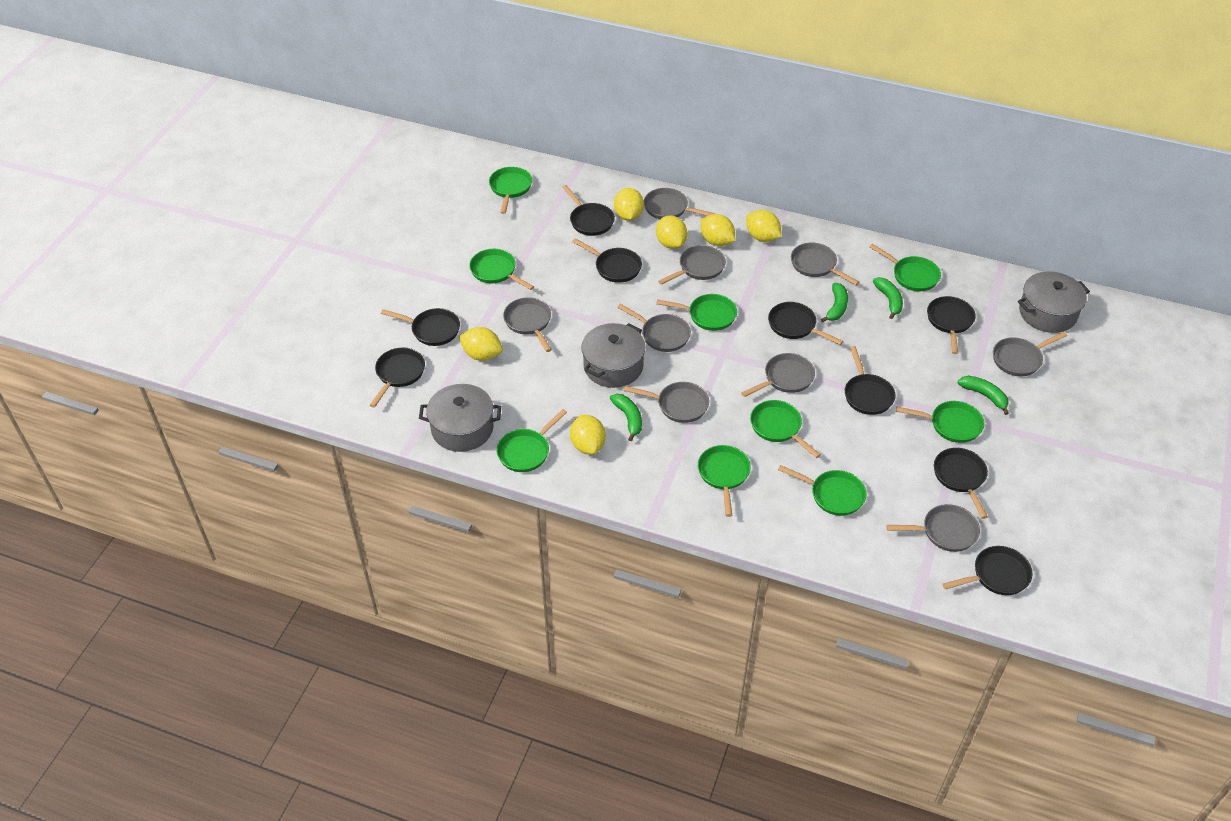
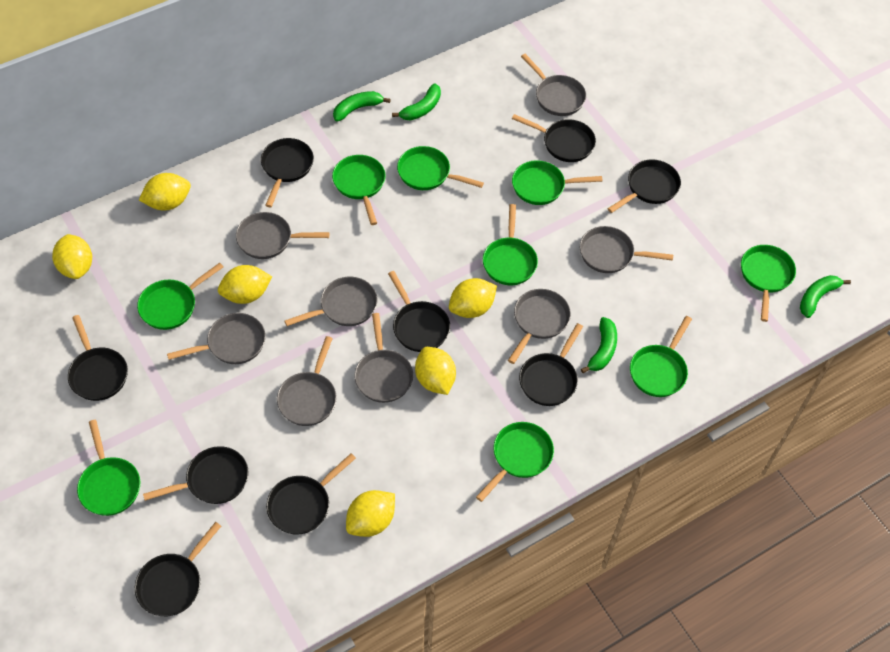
grey pan: [503,297,552,352] [617,304,691,352] [624,382,709,423] [644,188,715,219] [658,245,726,285] [741,353,815,397] [791,243,859,285] [886,504,980,552] [993,332,1067,376] = 9 -> [167,313,266,364] [236,212,329,259] [277,336,337,426] [285,277,377,326] [355,313,413,403] [508,289,571,364] [521,54,586,116] [580,226,673,273] = 8
grey pot: [419,384,501,452] [581,323,646,388] [1018,271,1090,333] = 3 -> none = 0

